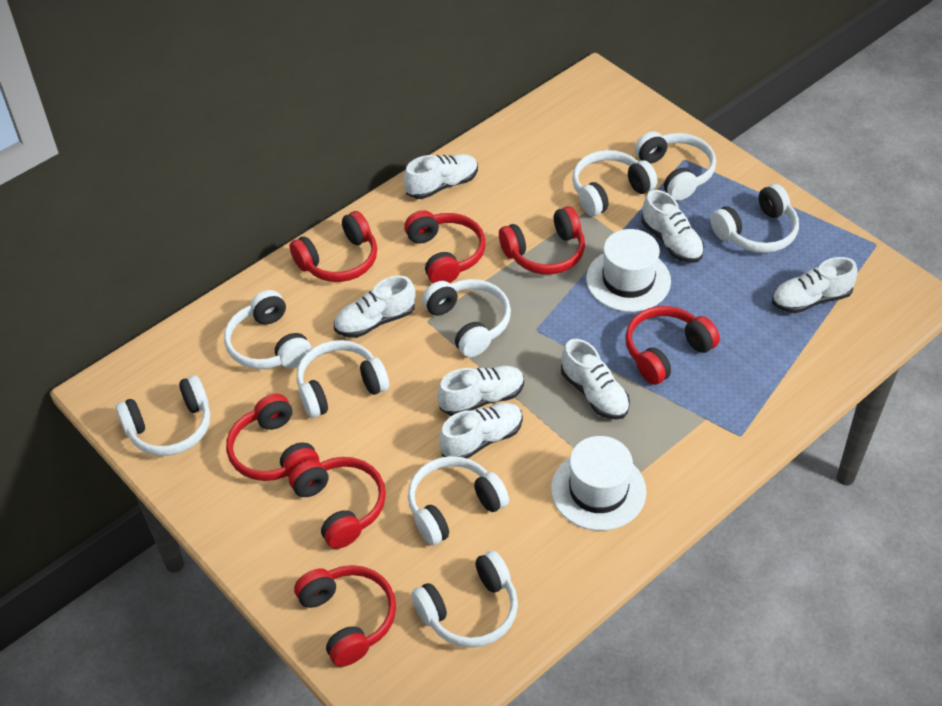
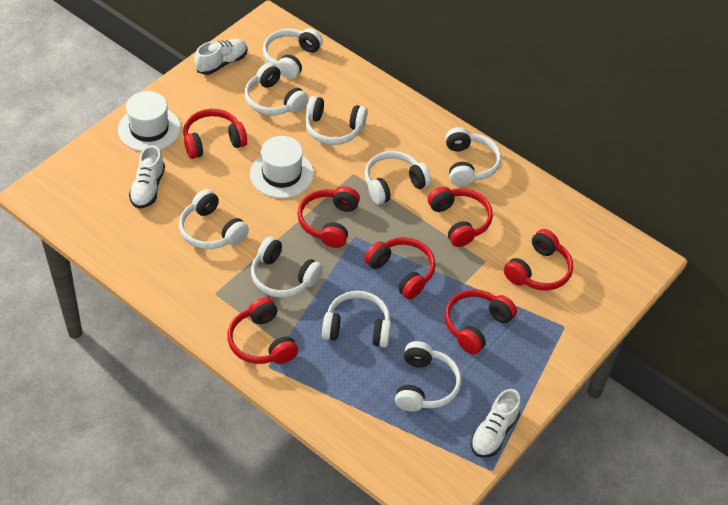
white shoe: [334,276,415,338] [404,154,478,199] [437,366,524,416] [439,403,523,459] [561,339,630,420] [641,190,704,263] [772,257,858,313] = 7 -> [129,145,165,209] [195,39,247,75] [471,389,521,458] = 3

